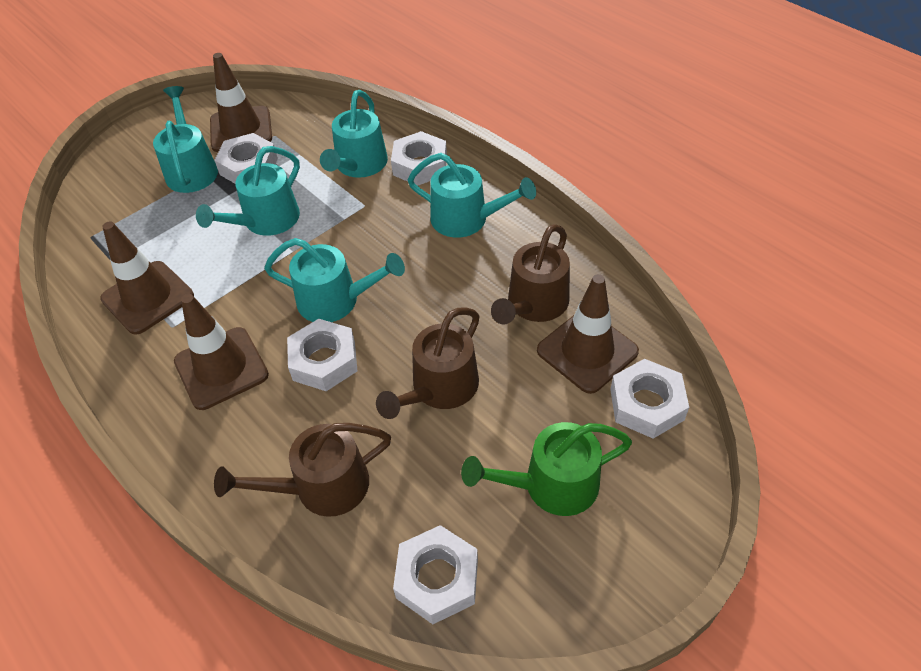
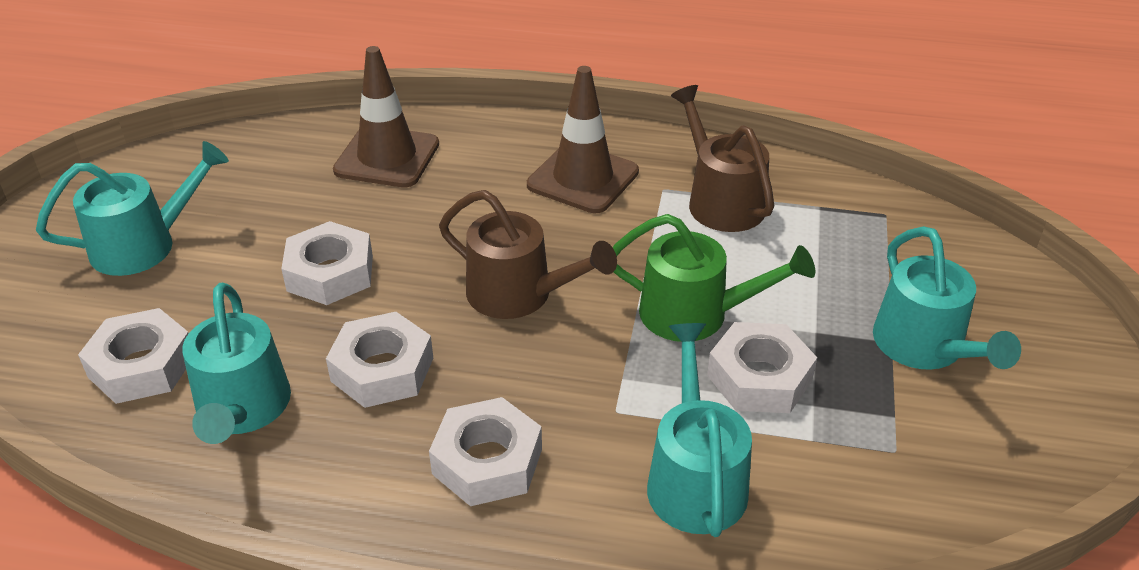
brown traffic cone: [100,222,194,335] [174,294,269,410] [210,53,272,152] [537,274,639,394] = 4 -> [333,46,439,188] [527,66,639,213] = 2
brown watering can: [214,423,391,517] [376,307,479,419] [491,224,570,324] = 3 -> [439,190,617,319] [671,85,774,232] = 2
turquoise watering can: [153,86,218,193] [196,146,300,236] [264,238,405,322] [320,90,388,178] [407,153,536,238] = 5 -> [36,141,229,276] [182,282,291,444] [647,323,752,537] [873,226,1021,370] = 4

